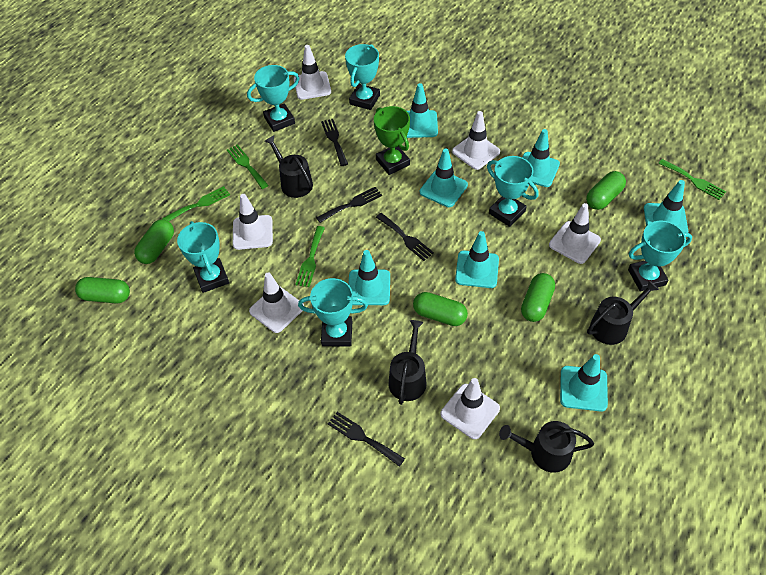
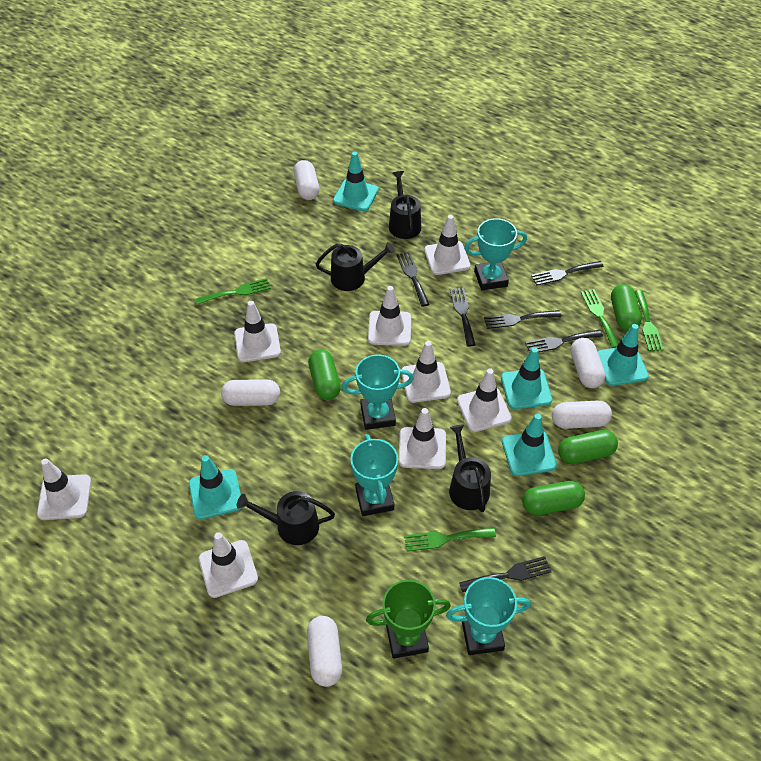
black fork: [316,187,382,223] [321,119,348,166] [328,412,405,467] [376,213,434,261] = 4 -> [396,252,430,307] [450,287,476,347] [459,556,552,592] [484,310,561,329] [525,330,603,352] [531,261,604,285] = 6
green capsule: [75,277,130,304] [134,219,174,264] [413,292,468,326] [521,273,555,322] [586,171,626,210] = 5 -> [308,349,341,400] [522,481,585,515] [558,430,618,464] [611,284,642,331] = 4
turquoise traffic cone: [349,250,390,305] [407,83,438,138] [420,148,468,207] [455,231,499,288] [522,129,560,187] [560,354,608,412] [644,180,688,233] = 7 -> [189,455,241,519] [333,152,379,211] [501,347,552,409] [502,413,557,476] [597,324,649,386] = 5
turquoise trophy: [177,221,229,293] [247,65,299,132] [298,278,368,346] [345,44,380,110] [487,156,539,227] [628,221,692,292] = 6 -> [342,354,414,430] [351,434,398,516] [446,577,531,655] [464,218,527,290] = 4
white capsule: none = 0 -> [221,379,280,406] [294,160,320,200] [307,616,342,687] [552,400,612,429] [571,338,605,388] = 5
white traffic cone: [233,194,273,250] [249,272,304,333] [294,45,331,100] [441,378,500,439] [452,111,500,170] [549,203,601,264] = 6 -> [37,458,91,520] [199,532,258,598] [234,301,281,362] [368,286,411,346] [399,408,446,469] [401,341,451,403] [424,215,471,275] [457,368,512,432] = 8

